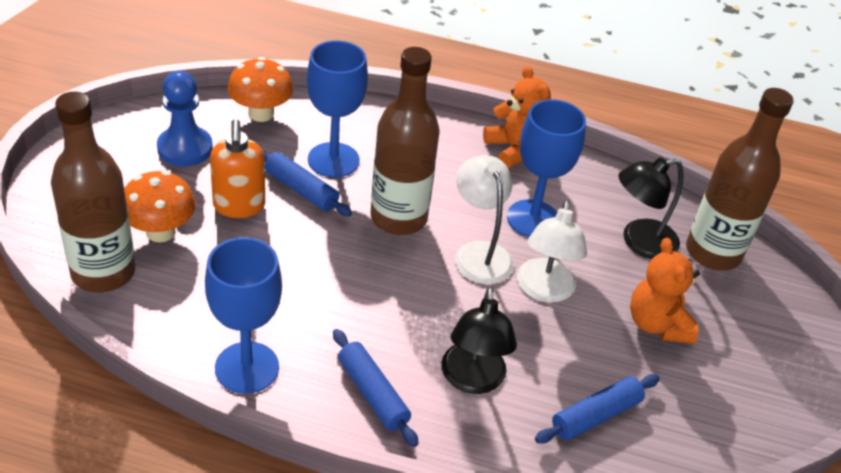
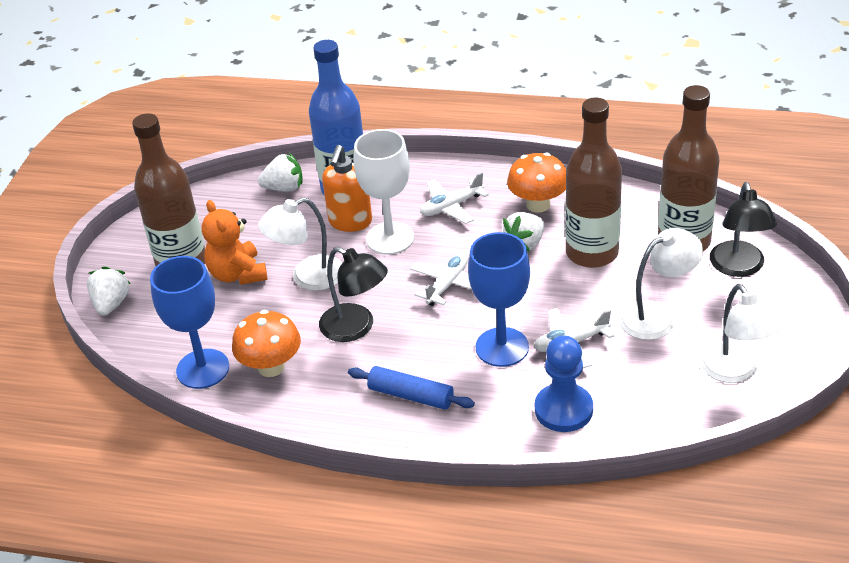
blue bottle: none = 0 -> [309,40,363,194] = 1
blue goblet: [205,237,282,394] [307,41,368,178] [507,100,586,237] = 3 -> [150,256,229,389] [468,232,530,367] = 2
blue rolling pin: [262,149,352,216] [333,329,419,447] [535,374,660,444] = 3 -> [348,366,475,410] = 1
orange teddy bear: [483,66,551,168] [630,238,700,344] = 2 -> [202,200,267,285] = 1
white goblet: none = 0 -> [354,129,414,255] = 1
white lamp: [455,155,514,284] [517,200,587,303] = 2 -> [258,197,342,291] [619,228,703,340] [699,284,783,383] = 3
white plane: none = 0 -> [410,253,472,306] [420,172,489,224] [534,308,614,368] = 3
white strawberry: none = 0 -> [87,266,131,316] [258,153,303,192] [503,212,544,252] = 3

